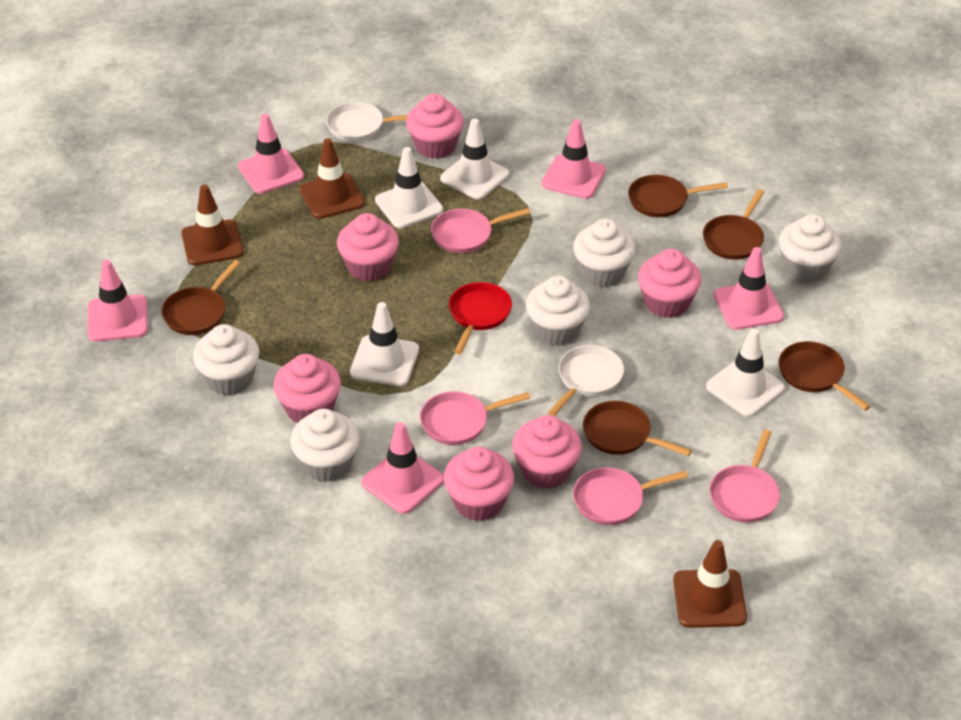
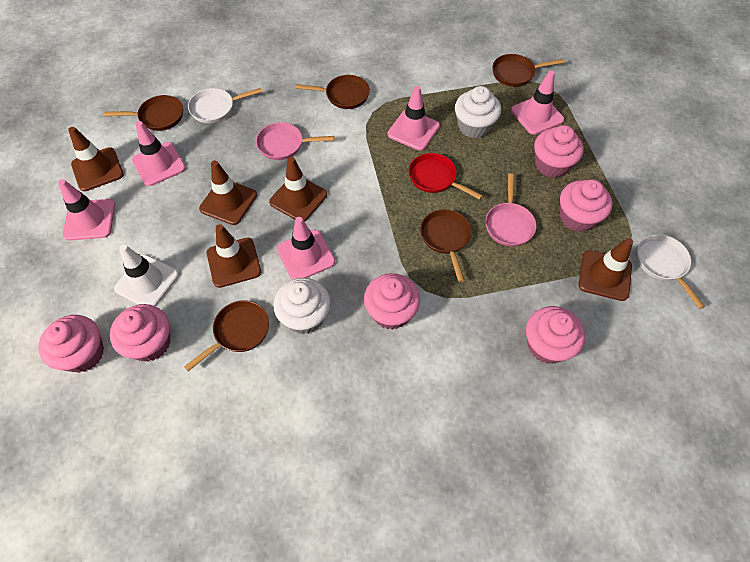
brown traffic cone: [181,185,244,265] [300,138,365,219] [673,540,747,628] = 3 -> [68,127,124,191] [199,161,257,225] [207,224,261,288] [269,157,327,222] [578,238,633,301] = 5
pink pan: [420,391,531,445] [431,208,530,253] [573,467,688,525] [710,430,780,523] = 4 -> [256,122,334,160] [485,173,537,247] = 2
white cupcake: [193,324,259,396] [290,409,360,482] [526,276,590,346] [573,219,636,287] [779,214,841,283] = 5 -> [273,278,330,334] [455,86,501,138] = 2
white traffic cone: [350,302,419,386] [375,147,443,228] [440,119,510,199] [706,328,785,417] = 4 -> [114,245,179,306] = 1

